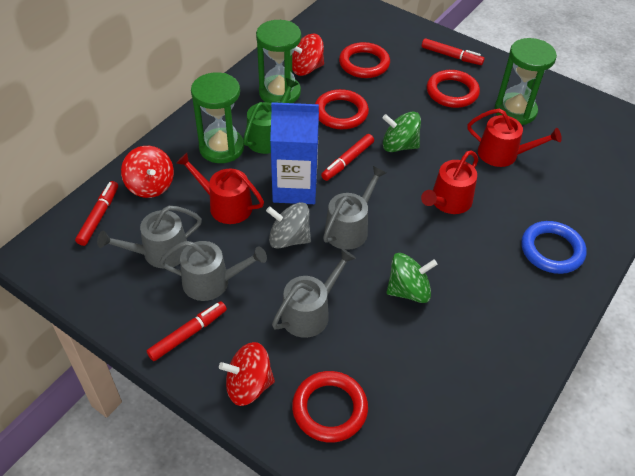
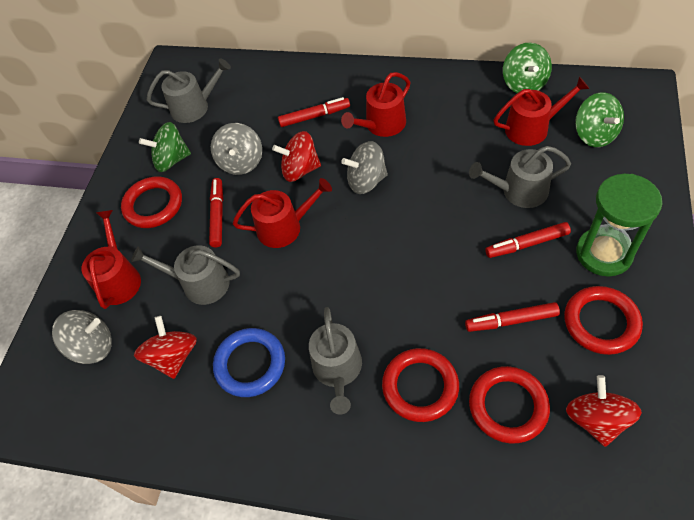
blue carton: [270,102,319,204] = 1 -> none = 0
green hourglass: [191,72,244,163] [256,20,301,103] [494,38,557,125] = 3 -> [576,174,662,277] = 1
green spinning top: [383,112,421,152] [387,253,438,303] = 2 -> [139,122,191,172] [503,43,552,93] [575,92,624,147] = 3
green watering can: [243,78,298,154] = 1 -> none = 0
grey spinning top: [266,202,311,249] = 1 -> [52,310,112,364] [211,123,262,175] [341,141,388,194] = 3
red watering can: [176,153,264,224] [421,151,478,214] [467,109,562,167] = 3 -> [82,210,141,309] [233,178,332,248] [341,72,410,137] [494,77,589,146] = 4

